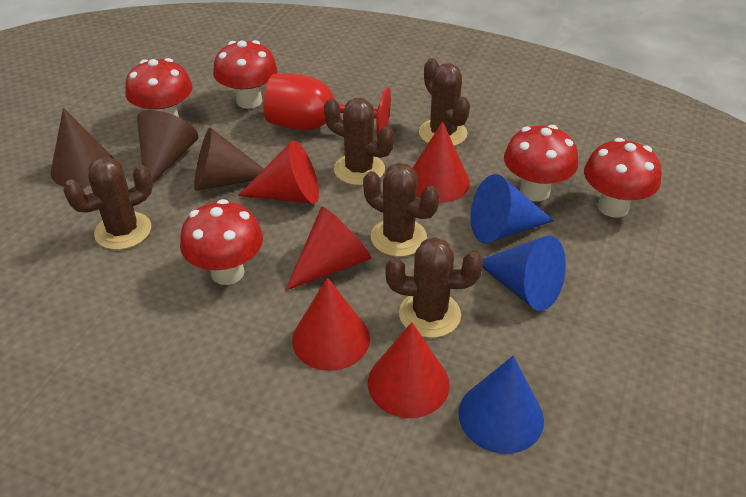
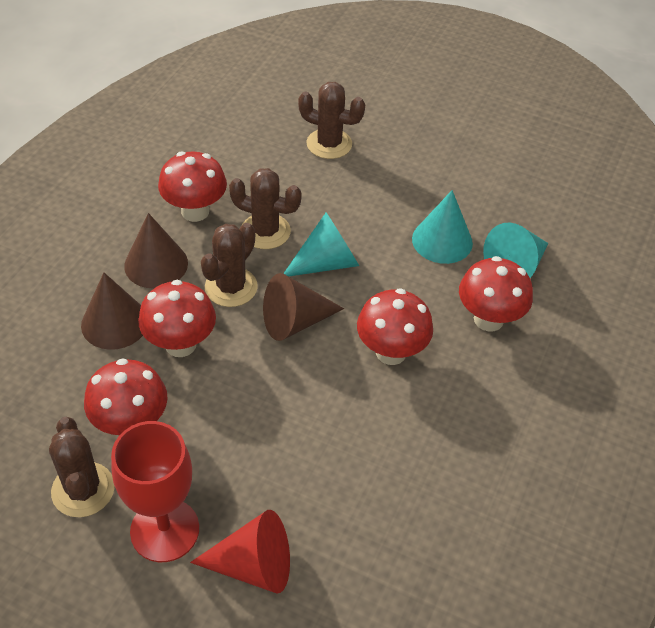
blue cone: [458,356,544,454] [470,174,554,243] [482,235,566,311] = 3 -> none = 0
brown cactus: [63,157,153,250] [324,98,394,185] [363,163,439,257] [385,237,483,338] [419,58,470,146] = 5 -> [49,417,115,517] [201,223,258,307] [229,168,302,249] [298,82,365,159] = 4
red cone: [238,140,319,204] [286,206,371,291] [292,277,370,371] [368,322,450,418] [413,121,470,203] = 5 -> [190,510,290,594] = 1
turquoise cone: none = 0 -> [283,212,359,276] [412,190,473,264] [483,222,548,278] = 3

